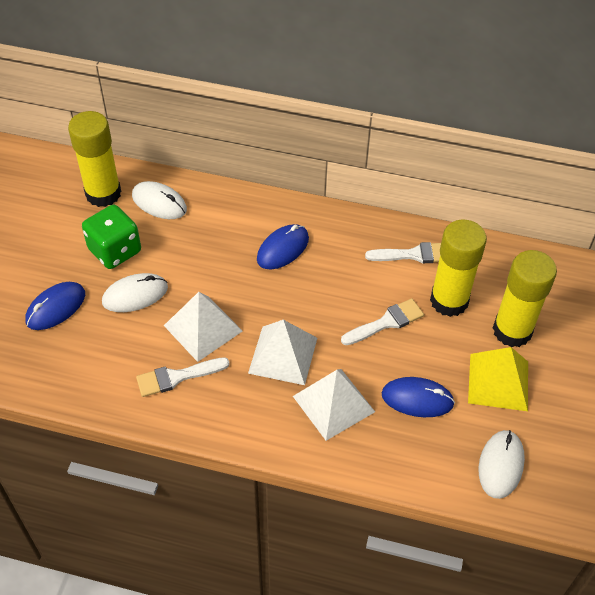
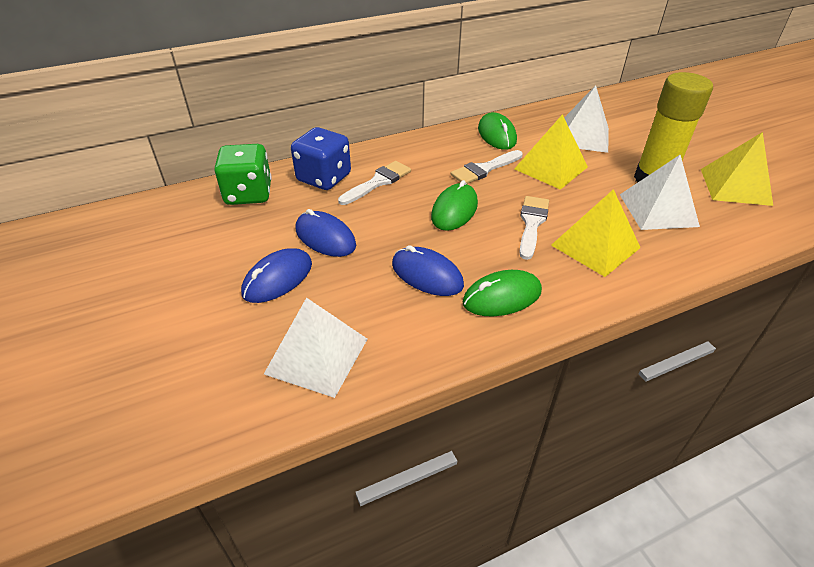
blue dice: none = 0 -> [291,127,351,190] = 1
green mouse: none = 0 -> [431,180,478,231] [463,270,542,316] [478,112,517,150] = 3
white mouse: [102,273,168,312] [132,181,187,219] [479,430,525,499] = 3 -> none = 0
yellow glue stick: [68,111,121,207] [430,220,487,317] [493,250,557,347] = 3 -> [634,72,713,182] = 1
yellow pyramid: [468,347,528,411] = 1 -> [514,114,588,190] [551,189,641,277] [701,132,773,206] = 3

